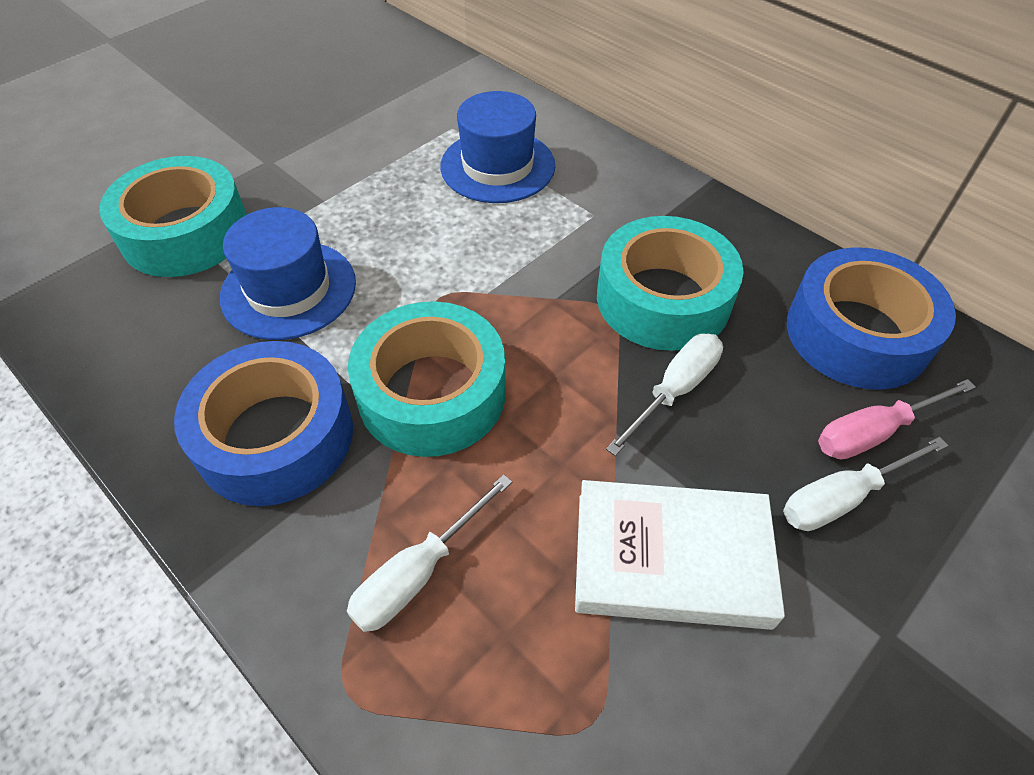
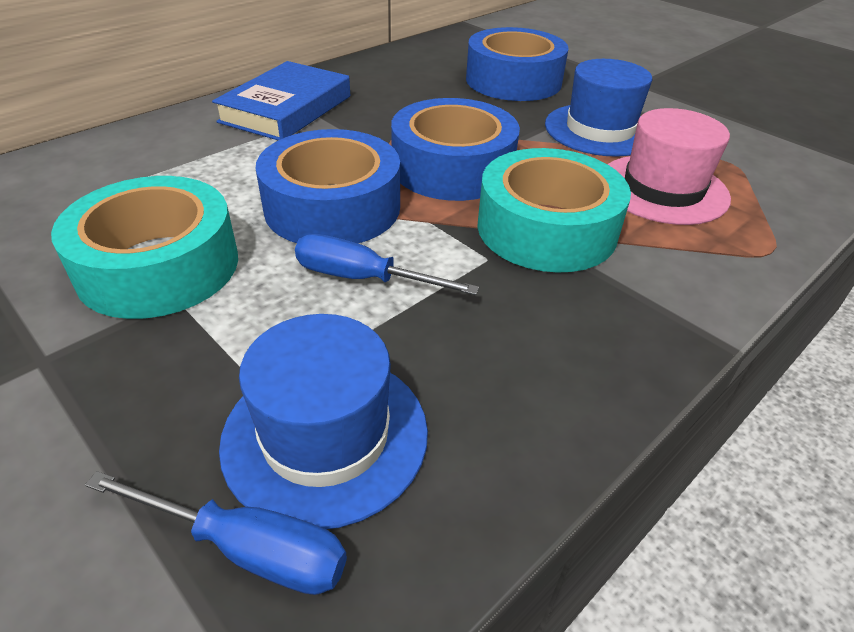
blue book: none = 0 -> [212,61,350,141] = 1
blue screwdriver: none = 0 -> [85,471,347,595] [295,234,479,295] = 2
blue tape: [174,341,353,506] [787,247,956,390] = 2 -> [255,129,400,243] [391,98,520,201] [466,27,569,101] = 3
pink hat: none = 0 -> [608,108,731,225] = 1
pink screwdriver: [818,379,976,460] = 1 -> none = 0
turquoise tape: [99,156,247,277] [348,301,506,457] [597,216,744,351] = 3 -> [51,176,238,319] [477,148,631,273] = 2
white book: [575,480,785,630] = 1 -> none = 0
white screwdriver: [347,474,512,632] [606,334,723,456] [783,437,948,531] = 3 -> none = 0

